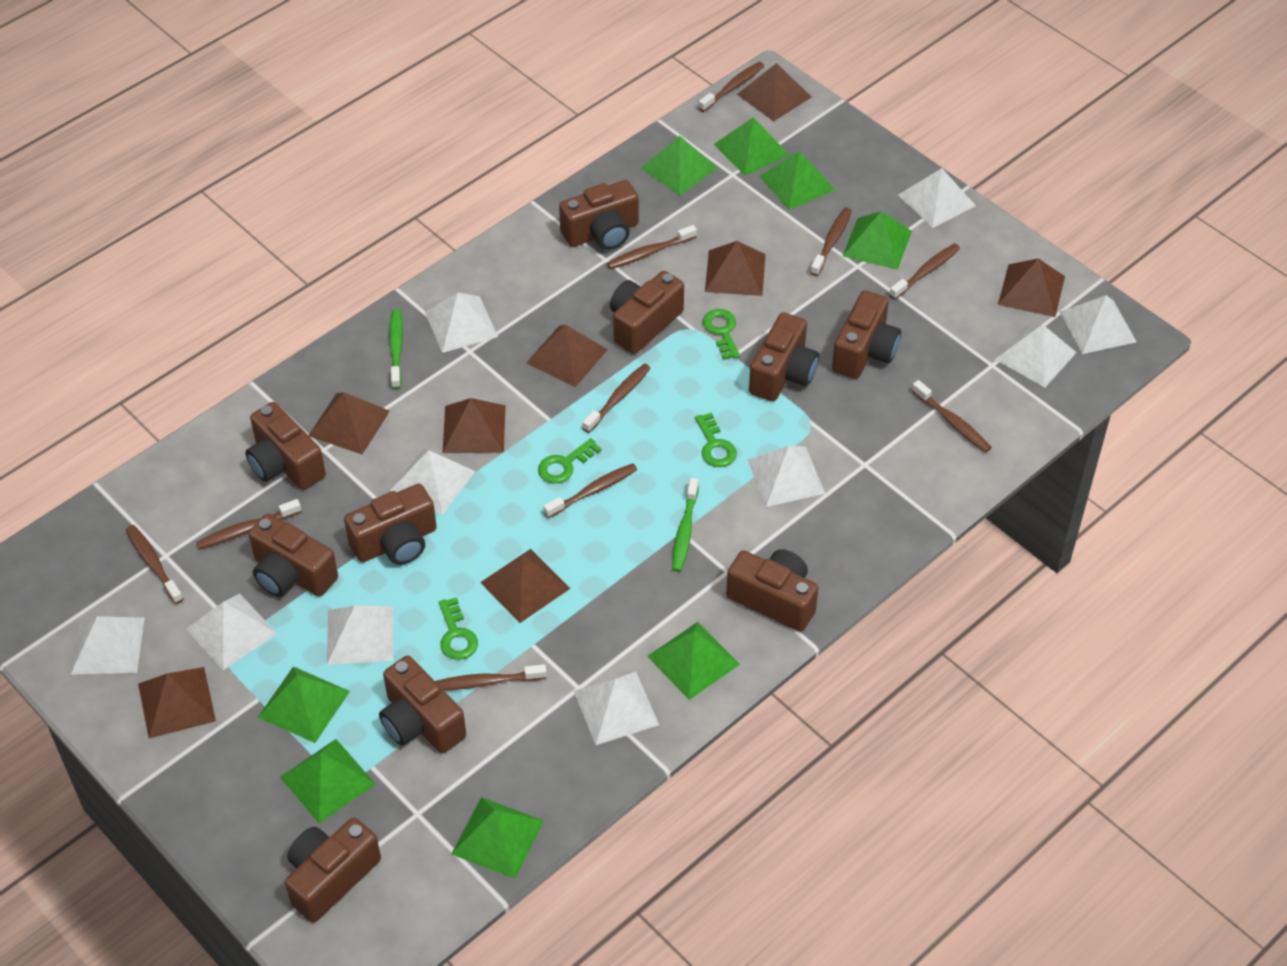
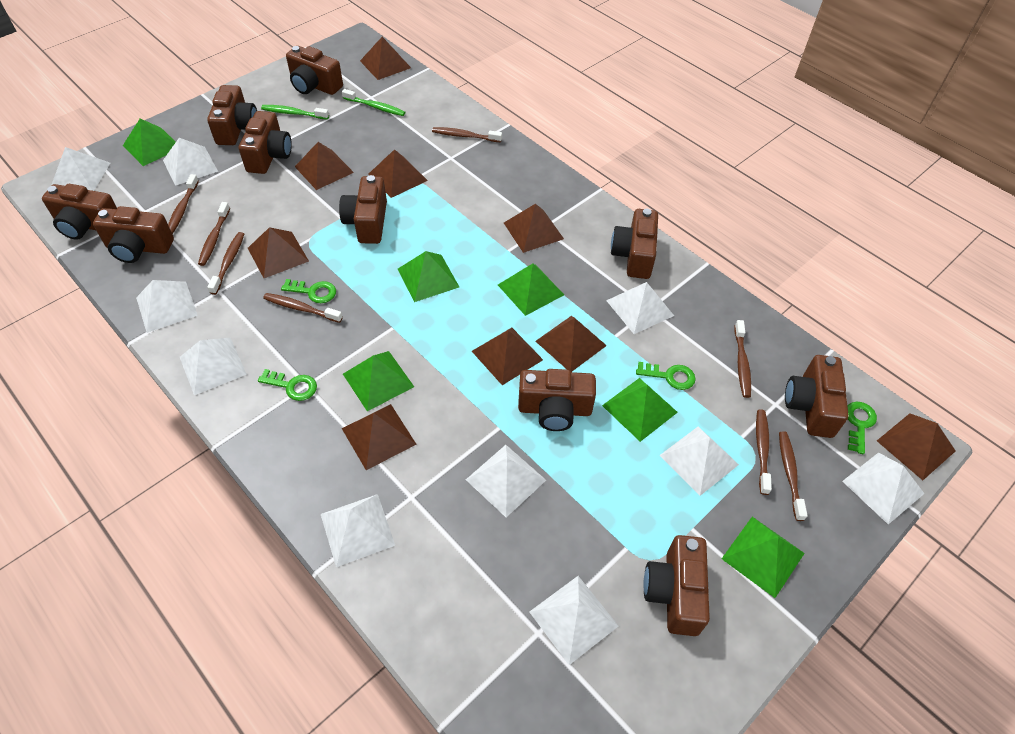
brown pyramid: [138,667,216,739] [309,392,390,455] [442,398,506,453] [480,549,570,623] [526,325,608,387] [705,241,766,296] [737,63,811,121] [998,258,1065,317] = 8 -> [248,227,309,278] [295,142,354,190] [342,404,416,470] [360,37,411,80] [369,149,428,198] [472,328,543,385] [504,204,564,253] [535,316,607,372] [877,413,956,480] = 9
brown toothbrush: [126,525,183,604] [196,499,301,550] [435,664,547,690] [543,463,637,518] [582,364,651,433] [607,225,697,269] [698,62,764,112] [810,207,852,276] [889,243,960,299] [912,380,992,453] = 10 -> [168,174,199,234] [198,202,230,266] [207,232,244,295] [263,293,343,323] [432,127,502,142] [734,320,751,398] [756,409,772,495] [779,431,807,521] = 8
green pyramid: [258,666,350,743] [280,739,376,824] [451,797,544,879] [641,136,717,195] [647,622,740,700] [714,117,789,176] [759,151,835,210] [843,211,912,270] = 8 -> [123,119,176,166] [343,351,414,411] [398,251,459,302] [498,263,564,316] [602,378,678,442] [722,517,805,598] = 6

